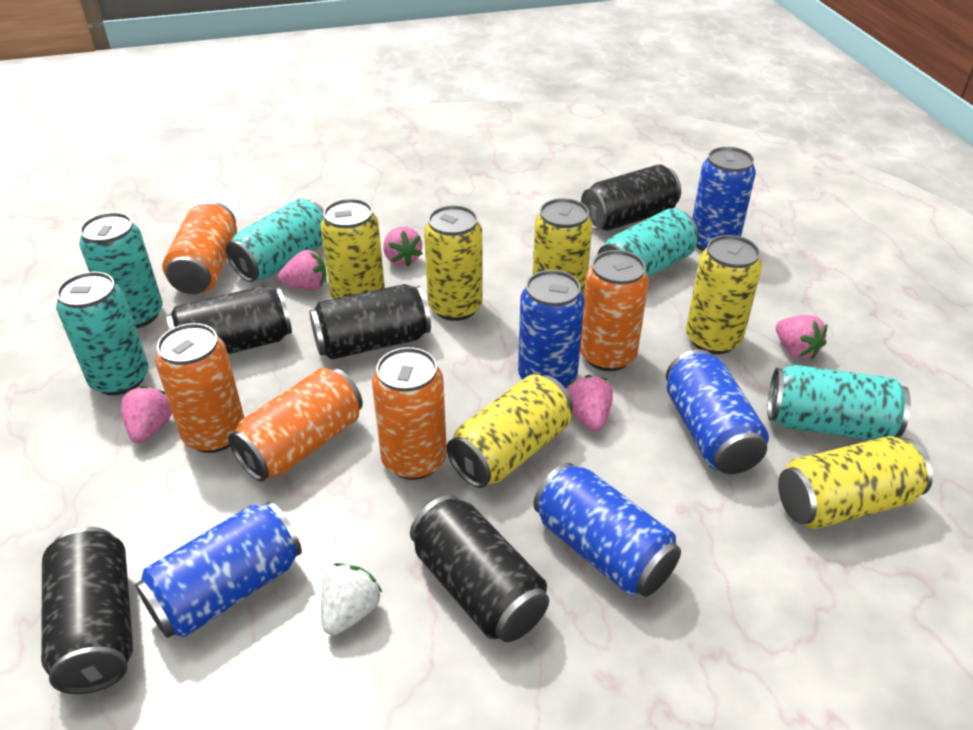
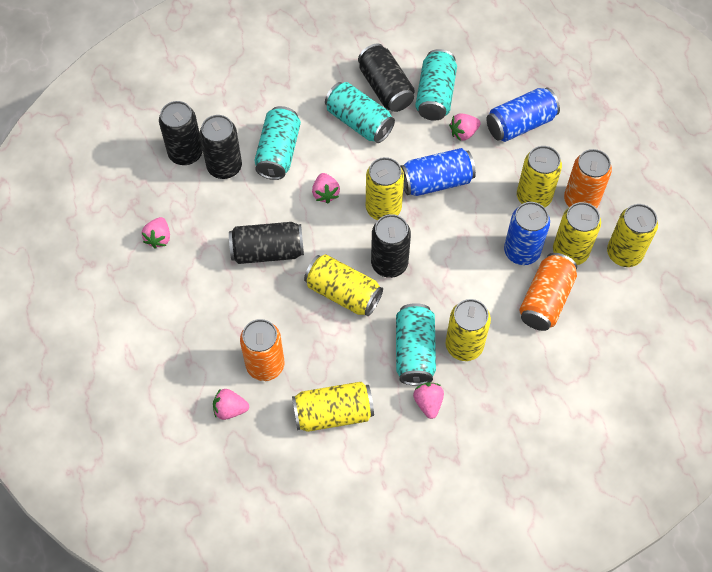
blue can: [135,501,302,638] [518,270,585,388] [533,463,681,597] [666,350,769,474] [692,147,756,251] = 5 -> [400,148,476,196] [486,88,560,142] [504,202,550,265] = 3
orange can: [155,323,245,453] [163,201,237,294] [228,368,363,482] [372,347,447,480] [580,250,649,371] = 5 -> [240,319,285,381] [519,253,577,331] [564,149,612,208] = 3
turquoise can: [56,272,149,395] [79,212,163,328] [226,198,324,282] [597,208,698,277] [767,365,911,440] = 5 -> [254,106,301,180] [325,82,395,143] [396,303,436,385] [415,49,457,121] = 4
white strawberry: [321,563,382,635] = 1 -> none = 0
yellow can: [320,198,385,299] [424,205,483,321] [447,374,573,488] [533,198,592,295] [686,235,762,354] [778,436,933,529] = 6 -> [292,382,374,432] [304,254,383,316] [366,157,404,220] [446,299,491,361] [517,146,562,207] [553,202,601,265] [607,204,658,267] = 7

